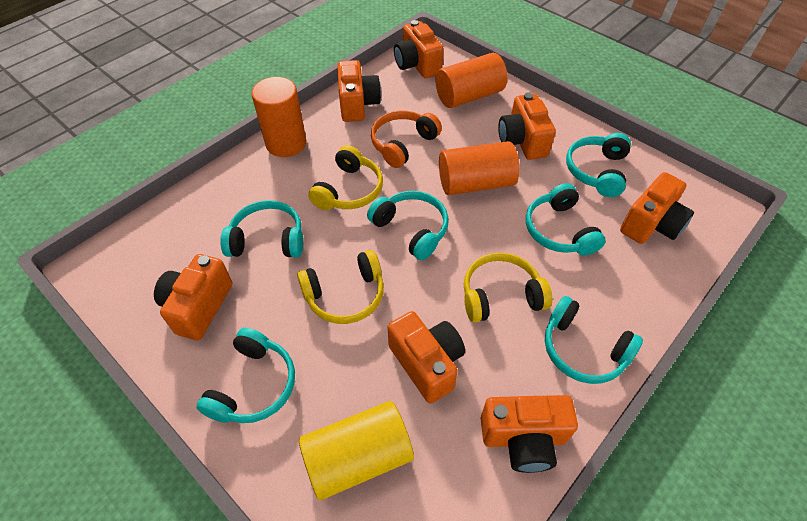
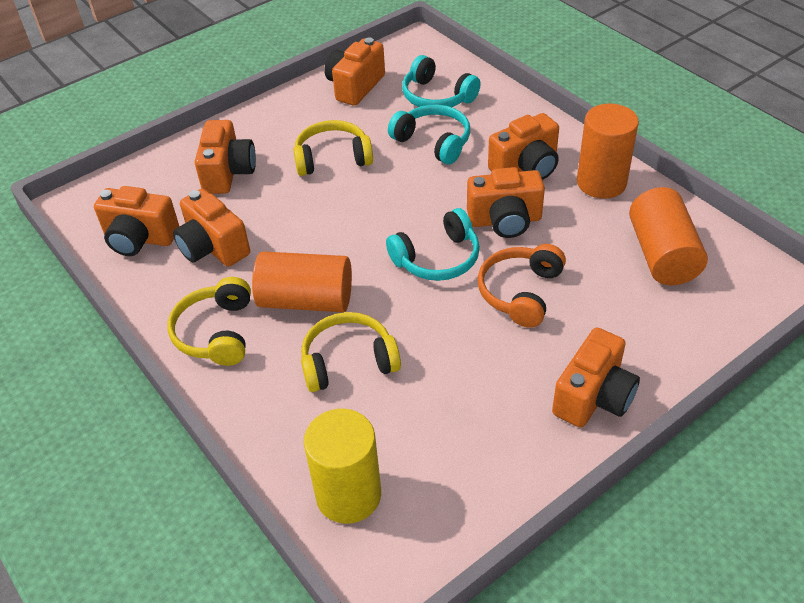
turquoise headphones: [196,328,295,423] [220,200,303,257] [367,191,449,260] [526,183,606,256] [545,296,643,384] [566,133,631,197] = 6 -> [386,208,480,281] [388,105,470,164] [402,55,481,107] = 3

